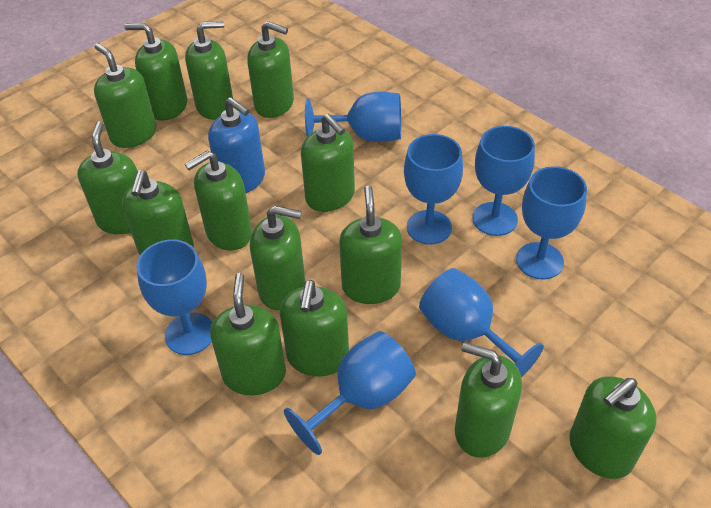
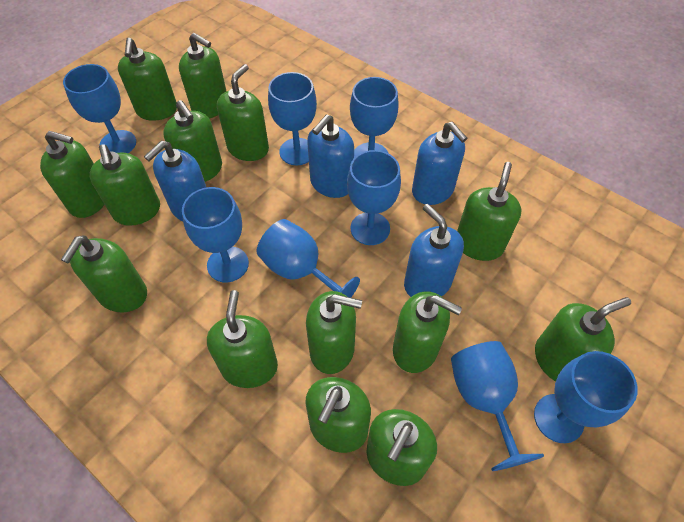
blue goblet: [137,239,213,355] [284,331,416,455] [305,92,401,142] [404,134,463,245] [419,268,544,377] [473,126,535,236] [516,166,587,279] = 7 -> [63,64,136,153] [182,187,249,282] [256,219,360,298] [268,72,317,165] [347,150,401,245] [350,77,399,158] [451,341,544,471] [534,351,638,443] = 8
blue soap dispenser: [208,97,265,193] = 1 -> [144,141,207,221] [307,114,354,198] [404,204,464,297] [412,122,467,205] = 4

